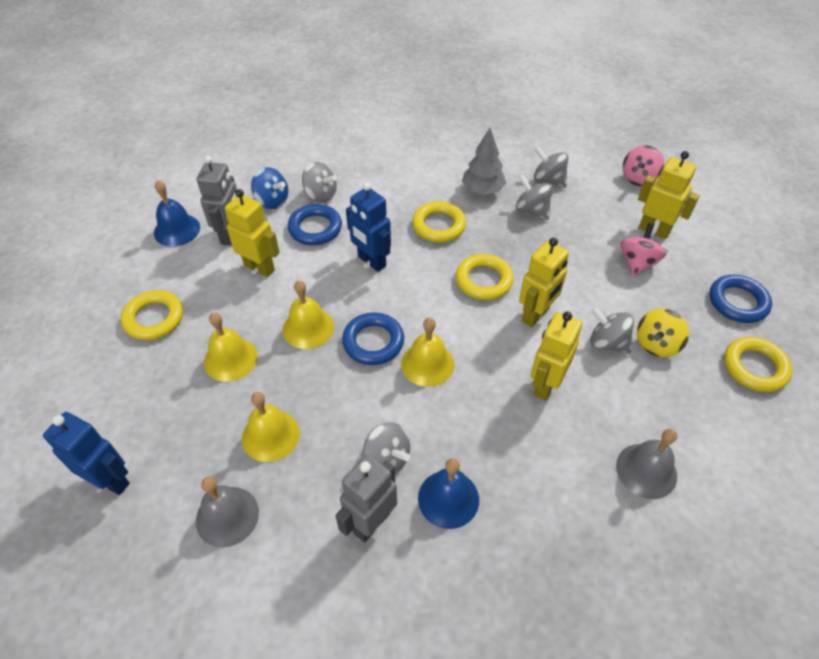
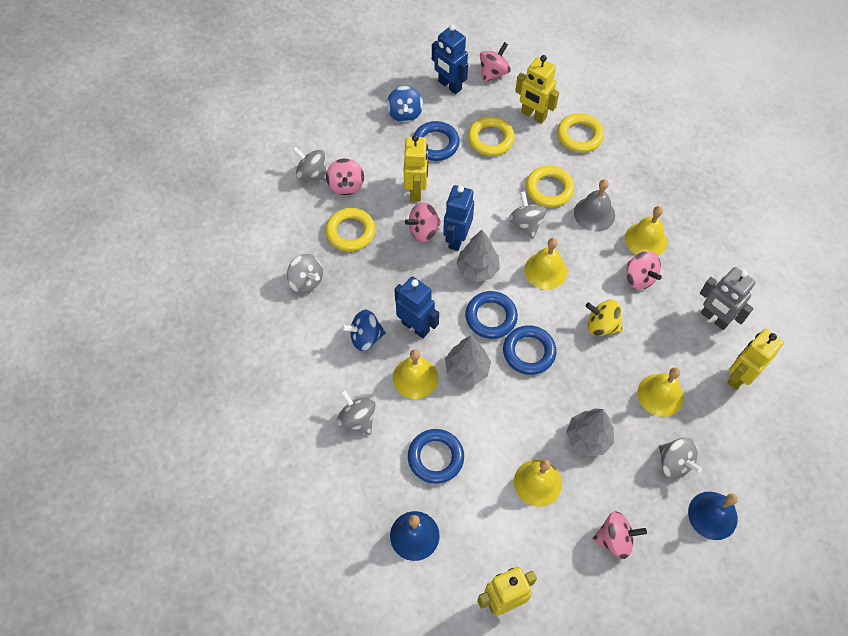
blue ring: [288,204,342,245] [342,312,404,365] [709,275,772,323] = 3 -> [408,429,464,484] [414,121,460,161] [465,291,518,339] [503,325,556,375] = 4
blue robot: [43,412,130,495] [346,182,391,272] = 2 -> [394,276,439,338] [432,24,468,94] [443,185,474,251] = 3
blue spinning top: [251,167,288,209] = 1 -> [342,310,386,351] [387,86,423,122] = 2
grey bell: [196,477,259,548] [616,429,677,499] = 2 -> [574,179,615,232] = 1
grey robot: [197,155,237,246] [336,454,397,543] = 2 -> [700,267,756,330] = 1
grey tree: [462,128,506,195] = 1 -> [445,336,491,385] [456,230,500,282] [566,408,614,456] = 3
pink spinning top: [621,223,666,277] [622,145,665,186] = 2 -> [326,159,364,195] [405,202,441,242] [480,42,511,83] [592,511,647,559] [627,251,662,290] = 5
yellow bell: [204,312,258,382] [242,392,300,462] [283,280,334,349] [401,317,455,387] = 4 -> [393,349,438,399] [514,459,562,507] [524,238,567,289] [625,206,667,256] [638,367,684,417] = 5

